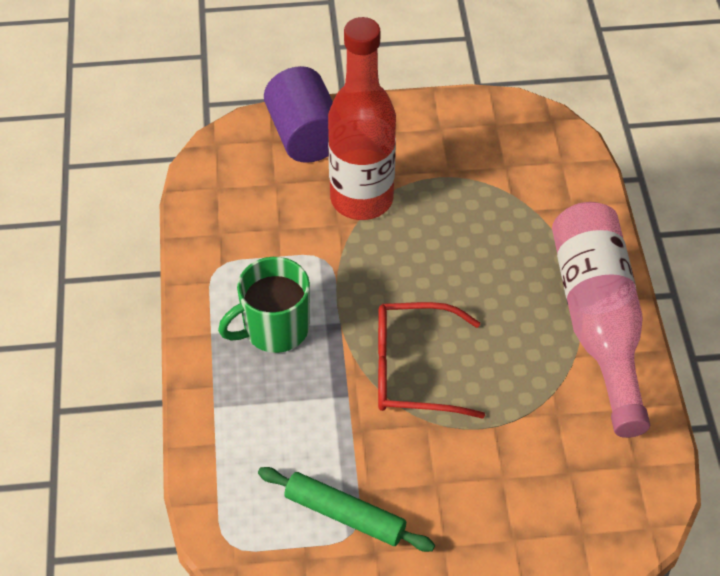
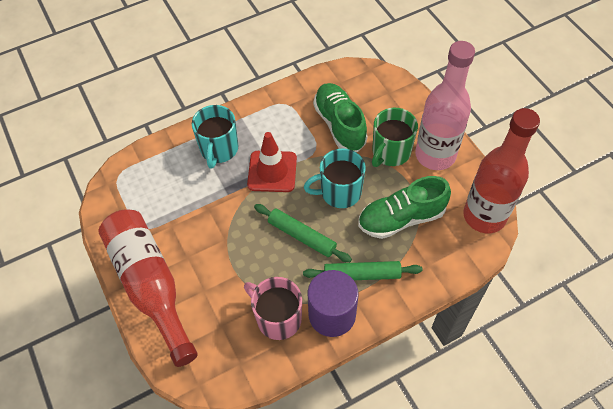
green rolling pin: [258,467,435,552] = 1 -> [254,204,352,263] [303,261,422,280] = 2
green shoe: none = 0 -> [313,83,368,152] [358,176,451,239] = 2
pink mug: none = 0 -> [244,277,302,340] = 1
red bottle: [328,17,396,220] = 1 -> [98,209,198,367] [463,108,540,233] = 2
red glasses: [378,302,485,418] = 1 -> none = 0
red traffic cone: none = 0 -> [247,132,297,192] = 1
turquoise mug: none = 0 -> [192,105,238,169] [304,148,366,208] = 2

